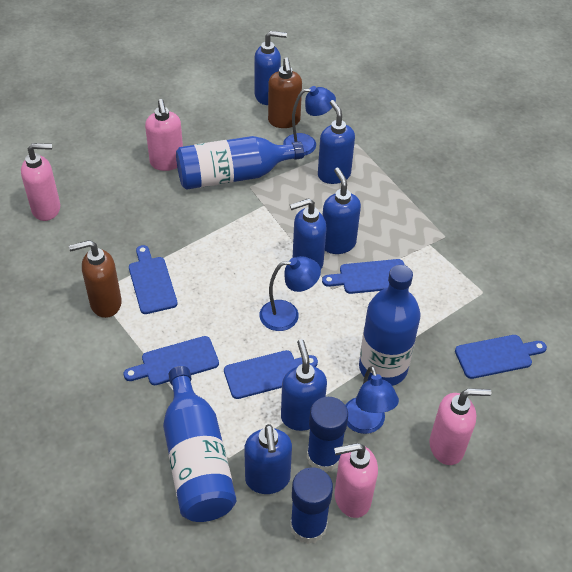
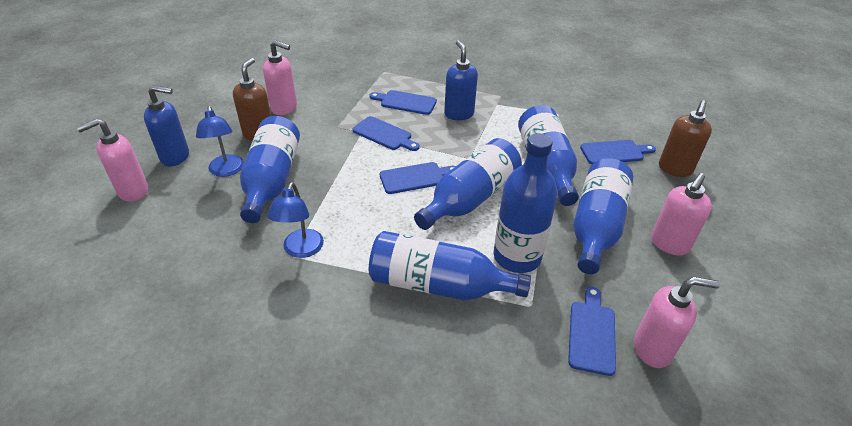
blue bottle: [163,366,236,522] [176,136,304,190] [359,265,420,386] = 3 -> [240,116,300,223] [369,231,531,300] [414,138,522,230] [494,133,558,273] [518,105,579,206] [573,158,633,274] = 6
blue glue stick: [290,467,333,544] [307,397,348,472] = 2 -> none = 0
blue lamp: [260,256,321,331] [283,86,336,156] [345,366,399,434] = 3 -> [196,106,244,177] [267,182,324,258] = 2
blue soap dispenser: [244,424,292,494] [254,31,287,105] [281,339,327,431] [290,198,327,269] [318,100,355,184] [322,168,361,254] = 6 -> [144,85,189,166] [444,41,478,120] = 2

